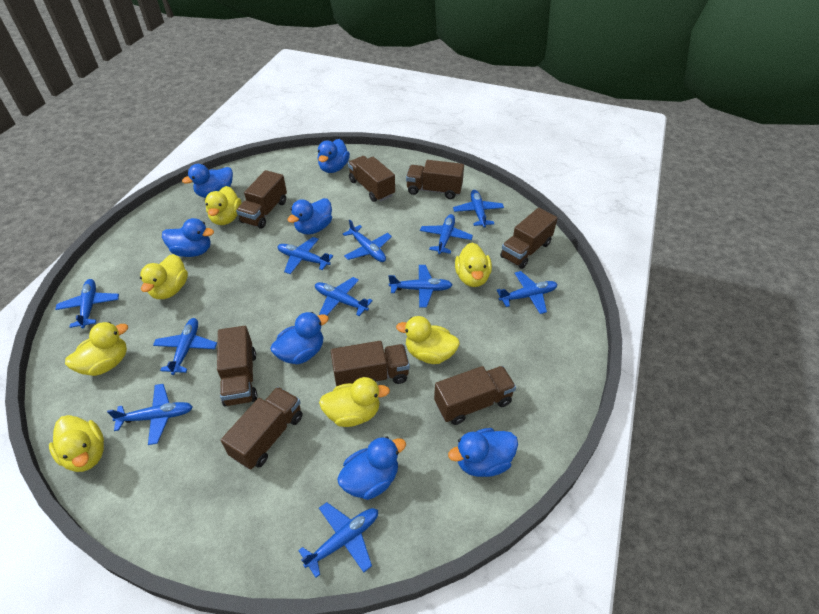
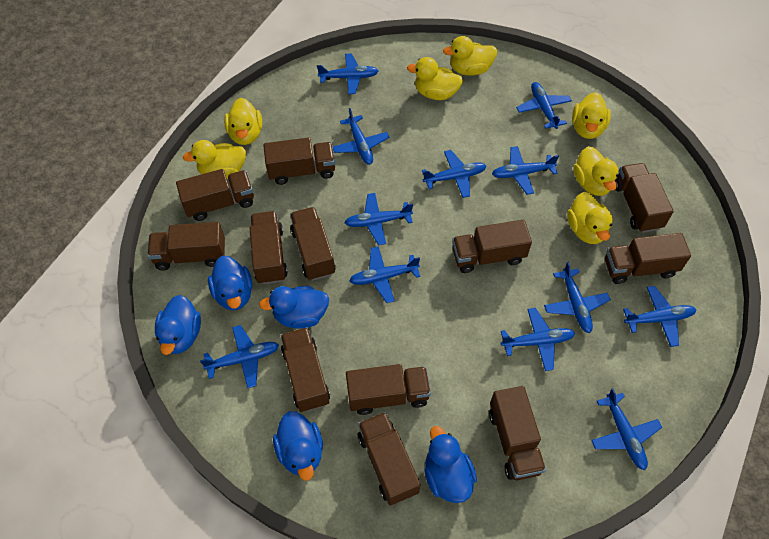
blue duck: [162,218,214,257] [182,164,233,198] [270,312,329,364] [288,198,332,234] [318,139,350,173] [337,437,406,500] [448,428,518,477] = 7 -> [155,295,201,355] [208,256,252,310] [259,286,329,329] [273,411,323,481] [424,426,477,503] = 5
blue plane: [55,279,119,328] [107,384,193,445] [153,318,217,375] [277,237,333,274] [298,502,378,578] [315,277,373,316] [343,220,392,262] [388,265,452,308] [420,214,473,254] [453,190,504,228] [496,271,558,314] = 11 -> [200,325,279,388] [317,53,378,94] [333,108,390,165] [345,193,413,245] [349,246,420,303] [422,150,486,198] [492,146,559,195] [501,308,575,371] [516,82,572,129] [544,261,611,333] [591,388,662,470] [623,286,696,347] = 12
brown truck: [217,326,257,406] [221,387,302,469] [236,170,287,229] [331,341,410,386] [348,156,395,202] [406,160,464,199] [434,366,516,425] [500,208,558,269] = 8 -> [147,222,225,270] [176,169,254,221] [250,211,288,284] [263,137,335,185] [280,327,330,412] [290,207,336,281] [346,364,431,415] [358,412,420,505] [452,220,532,273] [489,386,546,480] [605,233,691,284] [615,163,674,233] = 12

